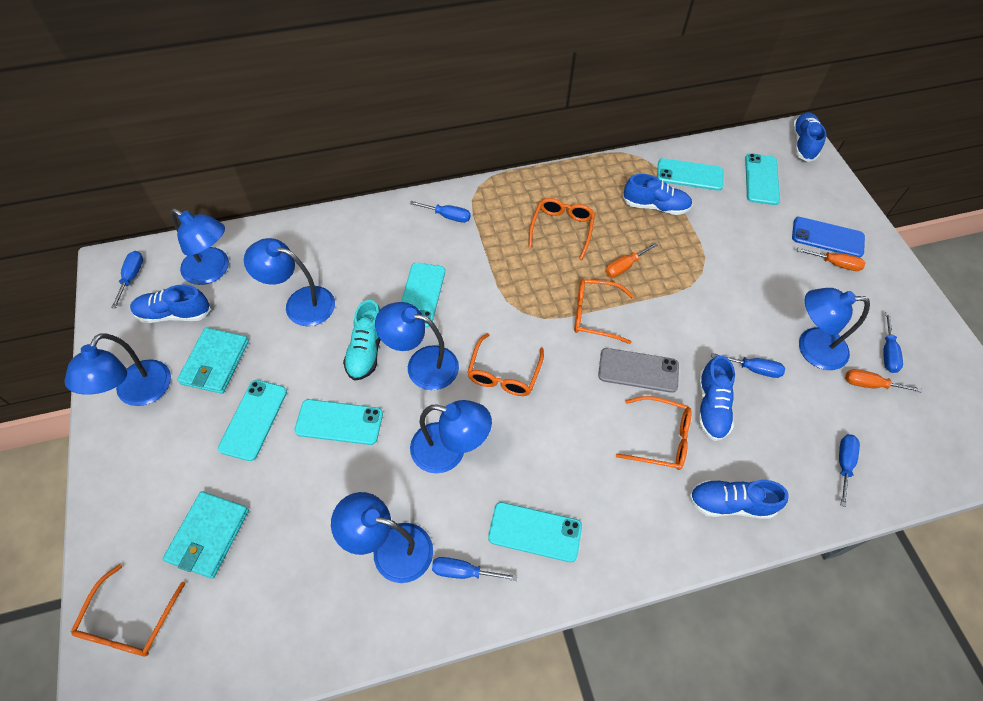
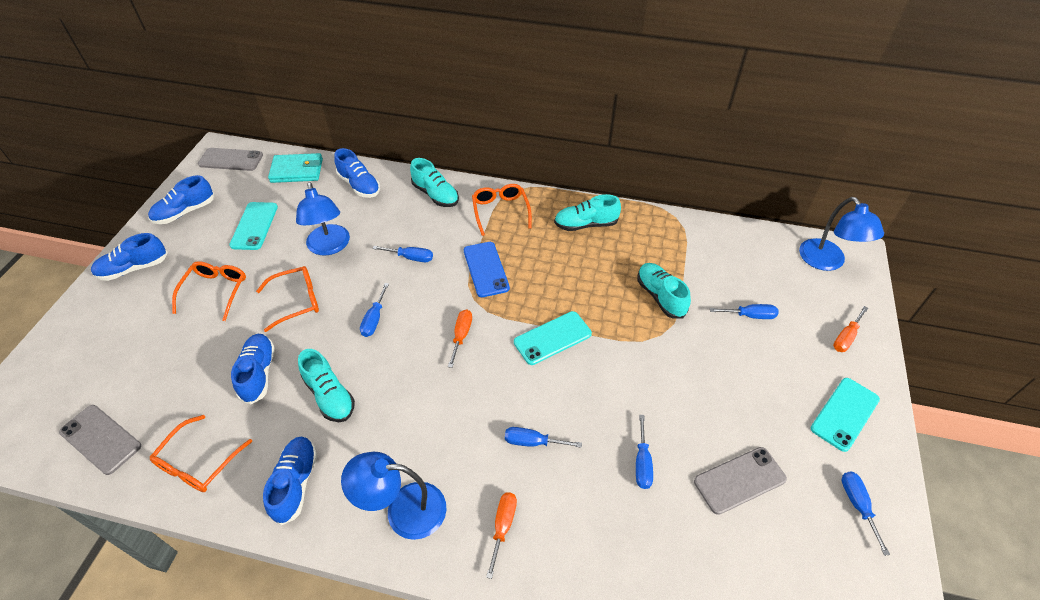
blue lamp: [64,333,171,406] [171,208,229,285] [244,238,335,326] [331,492,433,583] [375,302,459,390] [410,400,492,474] [799,288,870,370] = 7 -> [296,182,350,256] [341,452,447,540] [799,197,884,271] = 3
grey phone: [598,348,679,393] = 1 -> [59,405,141,475] [198,148,263,171] [694,447,787,515] = 3
orange glasses: [71,564,185,657] [467,333,544,396] [528,198,595,260] [574,279,634,344] [616,396,692,470] = 5 -> [150,415,252,492] [172,261,246,321] [256,266,319,332] [472,184,532,236] = 4
turquoise phone: [218,380,287,461] [294,399,383,445] [401,263,445,328] [488,502,582,562] [657,158,723,191] [745,153,780,205] = 6 -> [229,202,278,250] [514,311,592,365] [811,378,880,452] = 3
turquoise shoe: [343,300,381,381] = 1 -> [298,349,355,422] [410,158,459,207] [554,194,621,231] [637,263,691,319] = 4
turquoise wallet: [163,491,249,579] [177,328,249,394] = 2 -> [268,153,323,183] = 1

